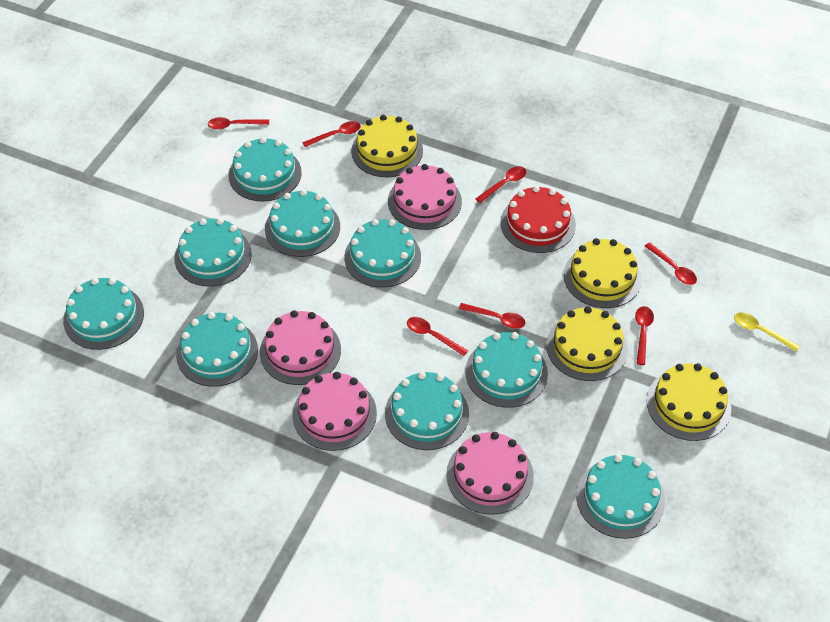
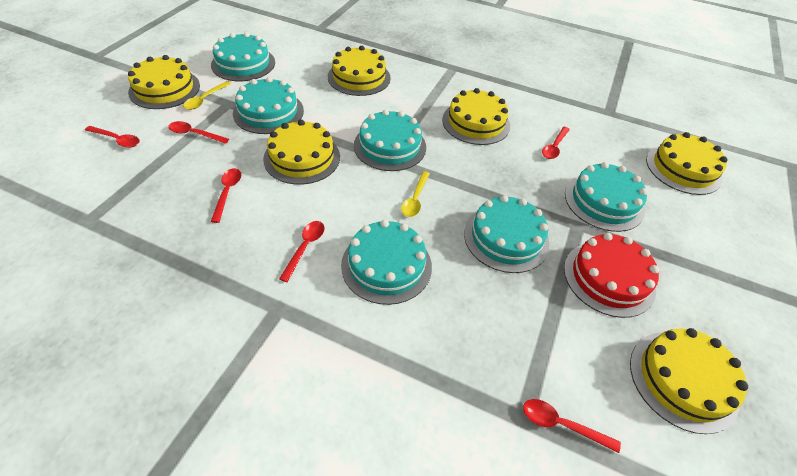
pink cake: [260,310,341,385] [292,372,377,451] [388,164,462,230] [446,432,534,515] = 4 -> none = 0
red spoon: [208,117,269,130] [302,121,361,147] [407,317,468,356] [459,303,526,329] [475,166,526,203] [635,306,654,365] [645,242,697,285] = 7 -> [85,126,140,148] [168,121,229,144] [211,168,241,223] [279,221,325,282] [523,399,621,453] [542,127,570,159] = 6
turquoise cake: [63,278,144,350] [174,218,252,287] [176,312,258,387] [228,137,302,202] [265,189,340,257] [344,219,421,287] [385,371,469,450] [465,332,548,408] [576,454,665,539] = 9 -> [211,32,275,81] [233,77,304,134] [341,220,432,305] [354,109,426,171] [464,195,549,273] [565,162,648,232] = 6
yellow cake: [351,115,423,177] [546,306,628,381] [564,238,642,308] [647,363,731,441] = 4 -> [128,55,200,109] [263,120,340,185] [328,46,391,96] [442,88,510,145] [630,328,748,434] [646,132,728,195] = 6
yellow spoon: [734,312,800,352] = 1 -> [183,81,231,110] [401,171,430,217] = 2

